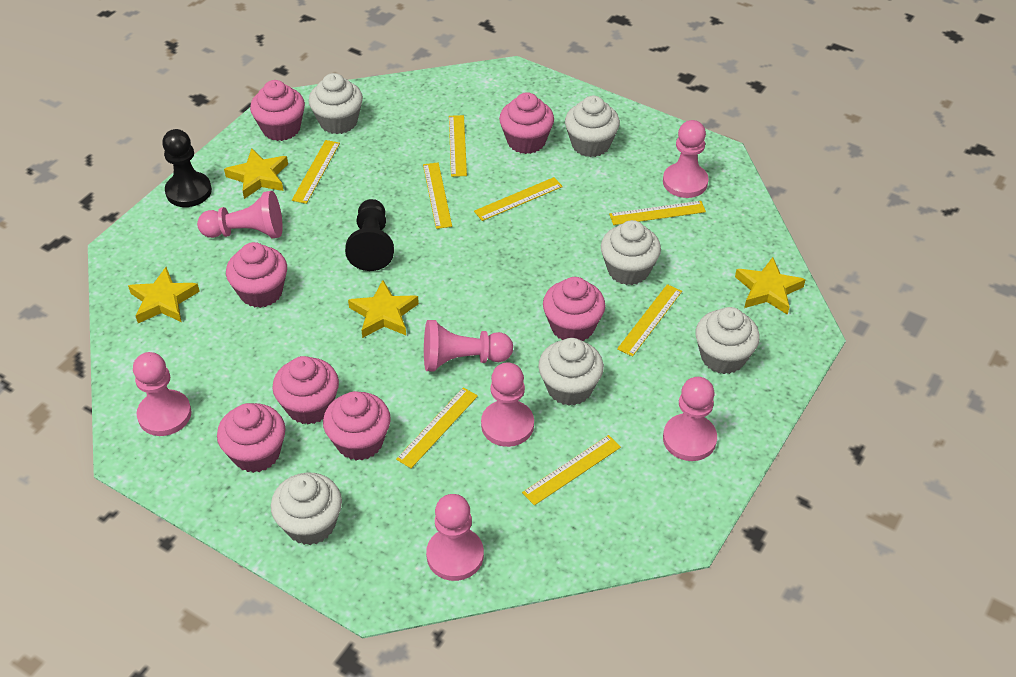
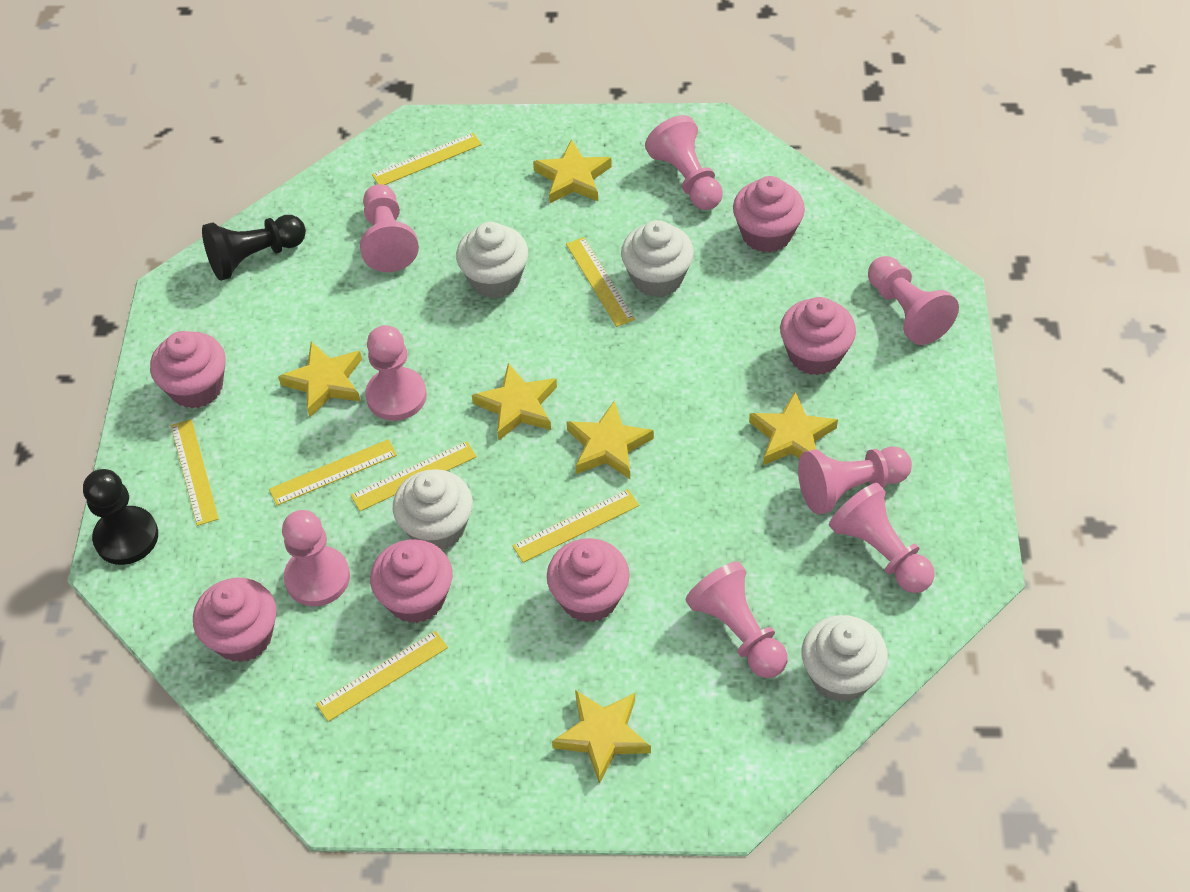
pink cupcake: [217,403,286,473] [226,242,287,308] [250,80,305,141] [272,356,339,425] [323,391,391,460] [499,92,554,154] [543,277,606,341] = 7 -> [150,331,226,409] [193,578,276,663] [370,539,453,623] [547,538,630,622] [733,176,805,253] [780,297,856,376] = 6
pink pawn: [133,352,192,436] [197,191,283,239] [424,320,513,371] [426,494,484,581] [481,362,534,447] [663,120,709,198] [663,377,717,461] = 7 -> [282,510,350,606] [360,184,419,272] [365,325,427,421] [645,115,723,210] [685,561,788,678] [798,447,912,514] [829,483,935,593] [868,256,959,345] = 8
white cupcake: [271,473,342,545] [309,73,363,134] [538,338,604,406] [565,96,620,157] [601,220,661,285] [695,307,760,374] = 6 -> [393,469,473,549] [456,222,528,299] [621,220,694,298] [802,615,888,702] = 4
yellow ruler: [292,140,340,204] [396,387,478,468] [423,163,452,229] [449,115,467,177] [474,177,563,221] [522,435,621,505] [609,201,706,225] [617,284,682,357] = 8 -> [171,419,219,526] [269,439,397,506] [316,631,448,722] [351,441,477,511] [372,133,482,185] [512,489,639,563] [566,237,635,327] = 7
yellow star: [128,267,200,323] [224,148,288,199] [348,280,419,338] [735,257,806,315] = 4 -> [278,342,362,417] [472,363,557,441] [533,139,612,203] [552,690,651,784] [567,401,654,479] [749,392,838,465] = 6

